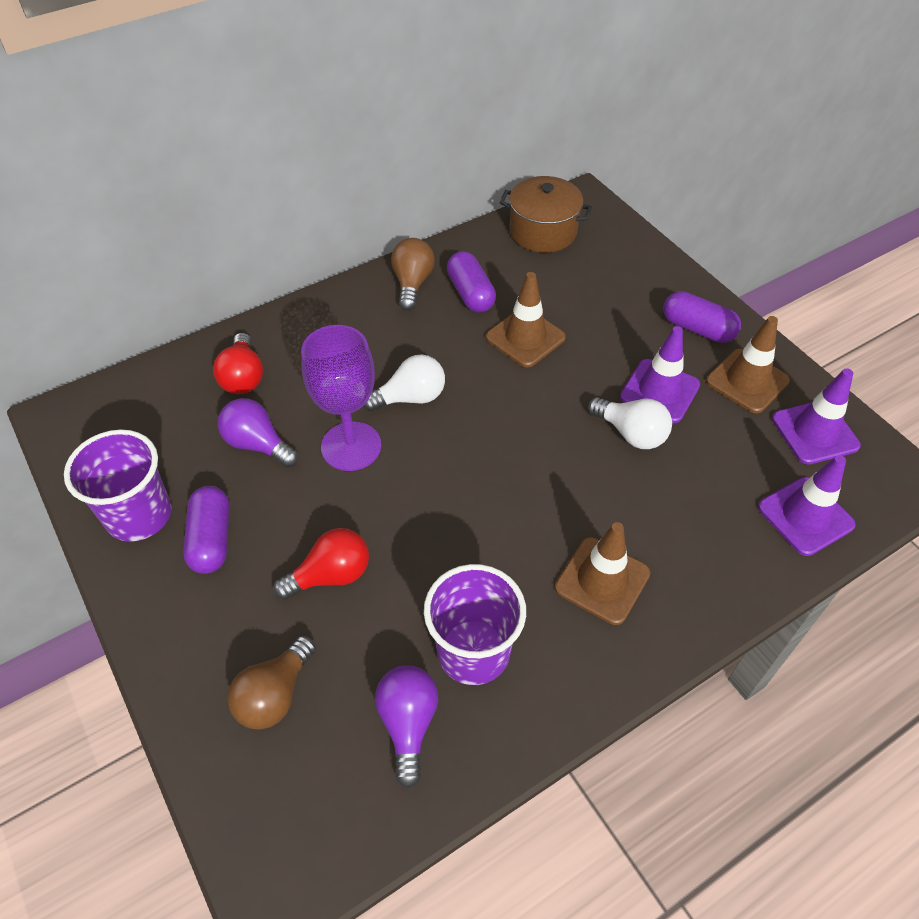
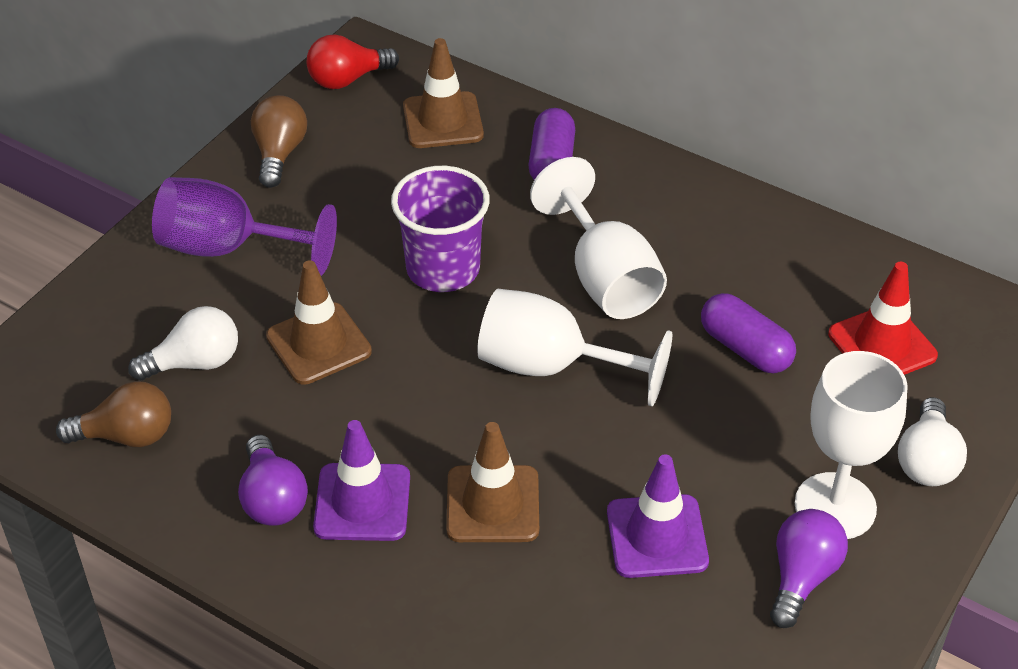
brown pot: [500,176,592,253] = 1 -> none = 0
purple capsule: [183,486,230,574] [447,251,496,313] [663,291,741,343] = 3 -> [529,108,575,180] [701,293,796,373] = 2
purple cup: [64,429,171,542] [424,564,526,685] = 2 -> [391,166,490,292] = 1
purple traffic cone: [620,326,700,423] [758,455,856,556] [772,368,861,465] = 3 -> [313,420,410,541] [607,454,709,578] = 2
red light bulb: [213,333,263,394] [273,528,369,600] = 2 -> [307,35,399,89] = 1
red traffic cone: none = 0 -> [828,262,938,375] = 1
white goblet: none = 0 -> [477,289,672,407] [530,157,667,319] [795,351,908,539] = 3

